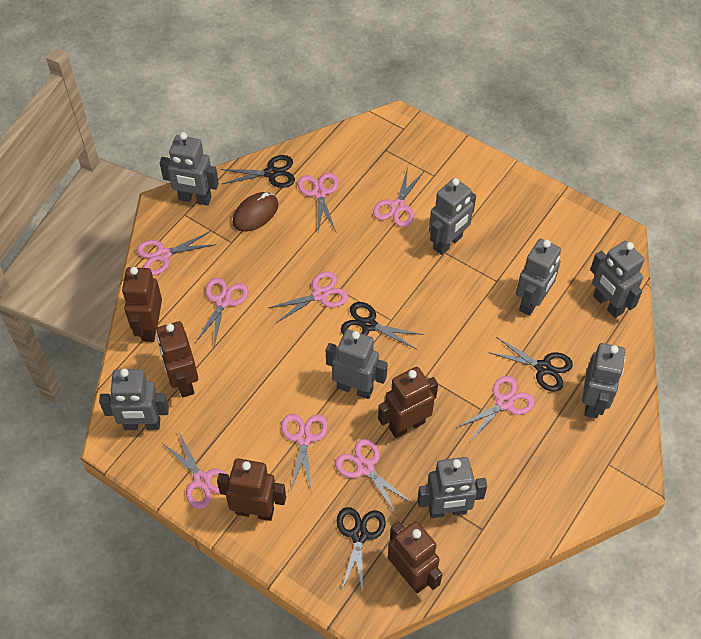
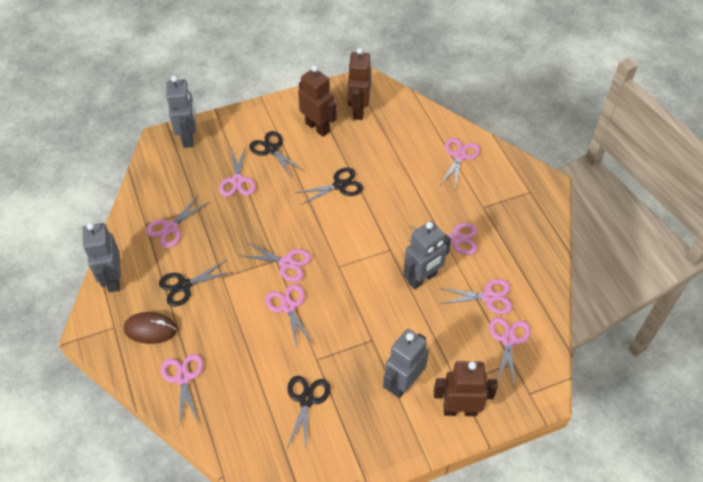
brown robot: [122,267,162,342] [157,321,198,397] [217,458,286,521] [378,367,438,438] [388,521,442,593] = 5 -> [298,65,337,137] [347,48,371,120] [434,361,498,416] = 3
grey robot: [99,368,169,430] [160,132,219,206] [326,329,388,399] [418,457,487,518] [429,178,476,255] [516,239,561,316] [582,343,625,418] [590,241,644,318] = 8 -> [82,223,121,292] [166,76,196,148] [383,329,429,398] [403,221,451,289] = 4

